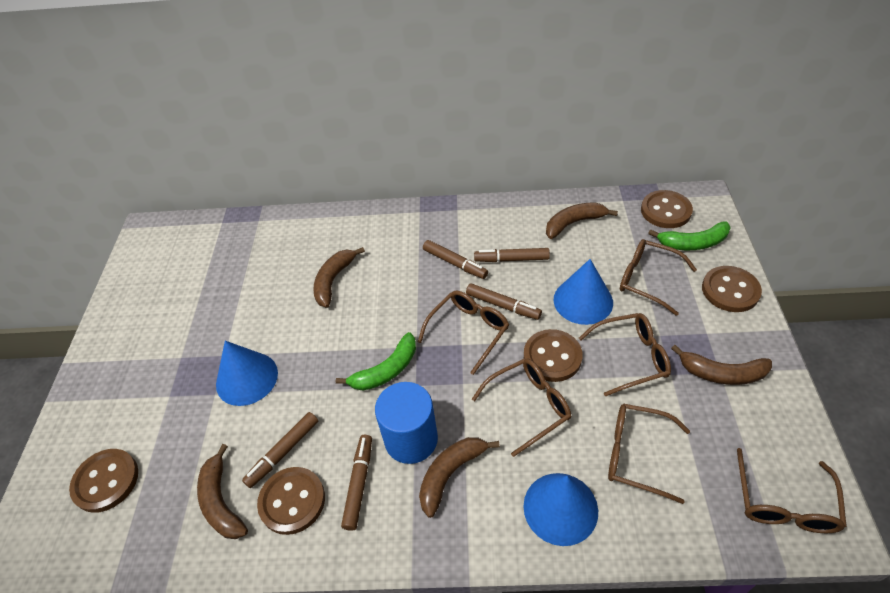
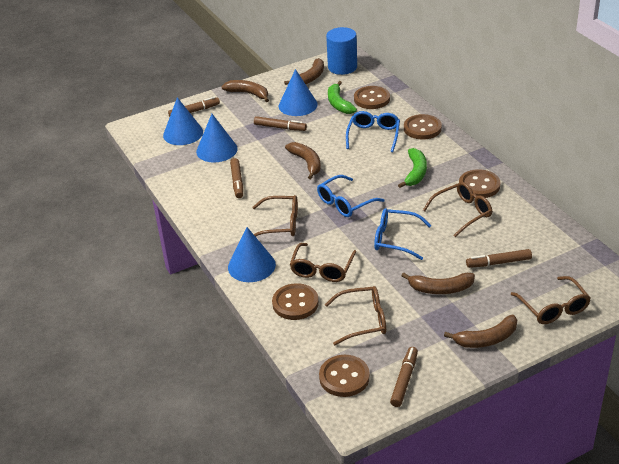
blue cone: [216,341,278,406] [523,473,598,546] [554,259,613,325] = 3 -> [163,97,203,145] [196,114,238,162] [228,227,276,282] [279,69,318,116] = 4
blue glasses: none = 0 -> [317,175,384,217] [346,111,400,152] [374,208,432,260] = 3
brown glasses: [418,291,509,375] [472,358,571,457] [579,313,671,397] [608,404,690,504] [620,239,697,316] [737,448,847,533] = 6 -> [252,195,298,237] [290,243,356,282] [325,286,386,345] [423,182,492,237] [511,276,591,324] = 5

